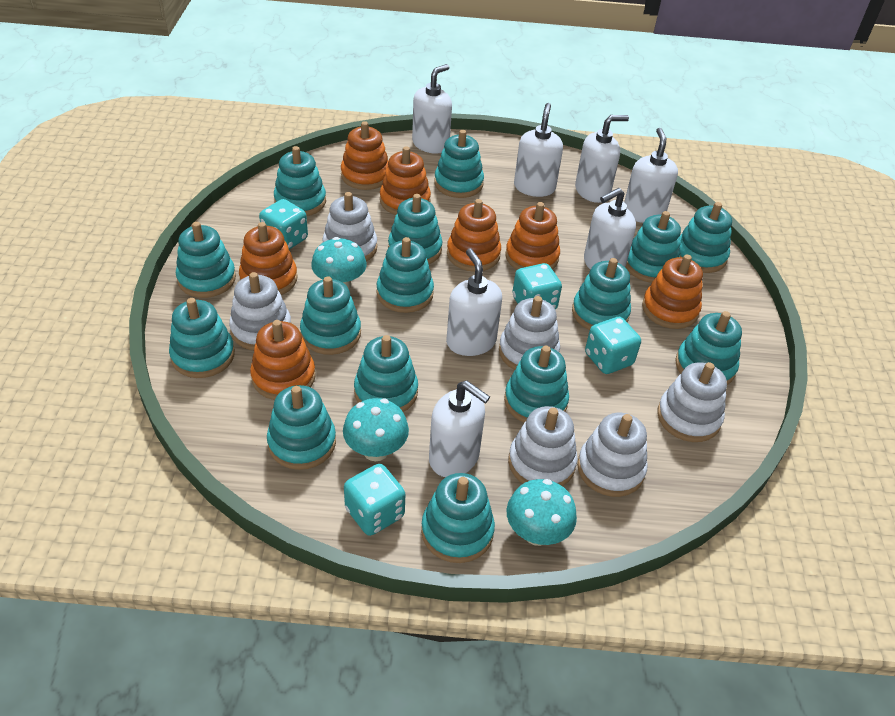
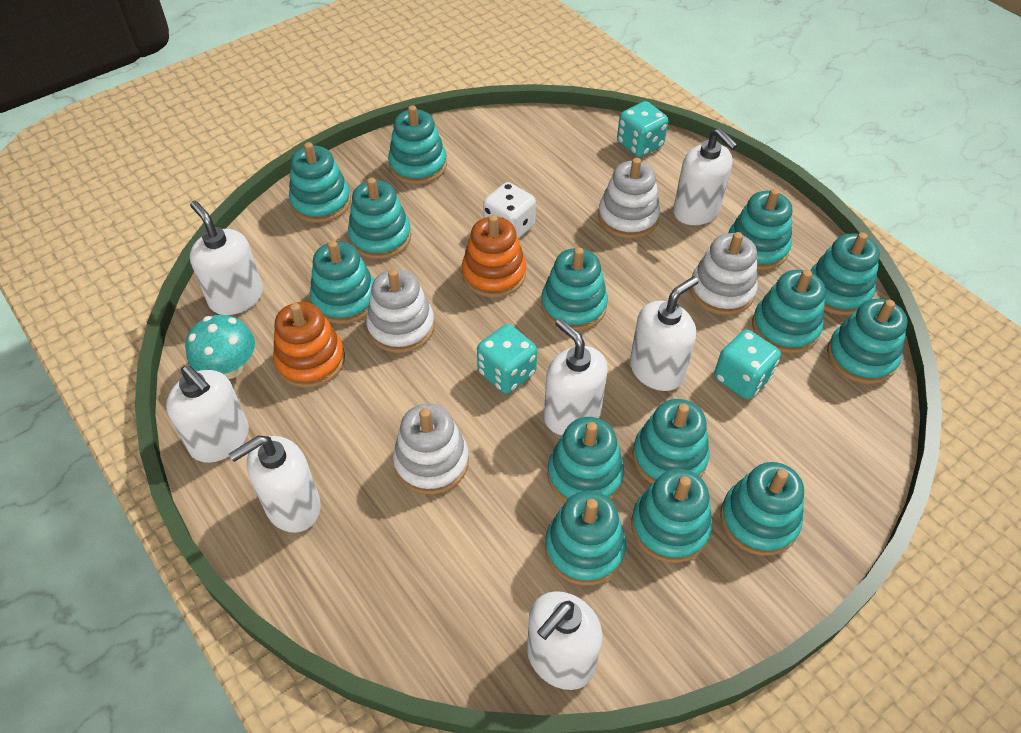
orange stacking toy: [239,222,298,295] [250,320,316,400] [341,121,388,190] [380,146,431,215] [447,199,501,272] [505,202,560,270] [642,255,703,329] = 7 -> [273,302,345,388] [462,215,526,298] = 2
turquoise dice: [259,199,308,249] [344,464,405,536] [512,263,562,309] [585,317,641,374] = 4 -> [477,324,537,394] [617,101,668,157] [714,330,781,399] = 3
turquoise mushroom: [311,237,367,289] [343,398,409,461] [506,479,577,546] = 3 -> [185,315,255,379] = 1
turquoise stacking toy: [169,298,235,378] [176,222,236,298] [267,385,336,470] [274,146,326,216] [300,276,361,355] [354,335,418,412] [377,237,434,313] [388,194,442,264] [421,473,495,563] [434,130,484,198] [504,346,569,423] [572,258,631,330] [626,211,681,283] [675,311,742,385] [680,202,732,273] = 15 -> [289,142,351,223] [310,241,374,324] [348,178,411,259] [388,105,447,185] [541,247,608,331] [545,490,626,586] [547,417,624,502] [631,469,712,563] [632,399,709,484] [720,462,804,556] [728,188,792,270] [752,270,825,354] [810,232,880,315] [827,299,908,384] = 14
white dice: none = 0 -> [483,182,536,239] = 1
white stacking toy: [229,272,291,350] [323,192,377,261] [499,296,560,370] [508,406,578,486] [577,413,647,497] [657,362,727,442] = 6 -> [366,269,435,353] [393,403,469,494] [598,158,660,239] [690,232,758,315] = 4

